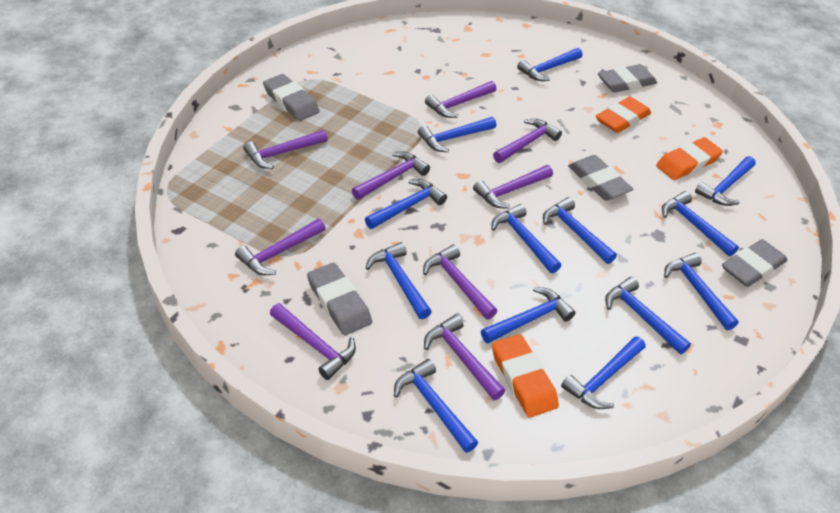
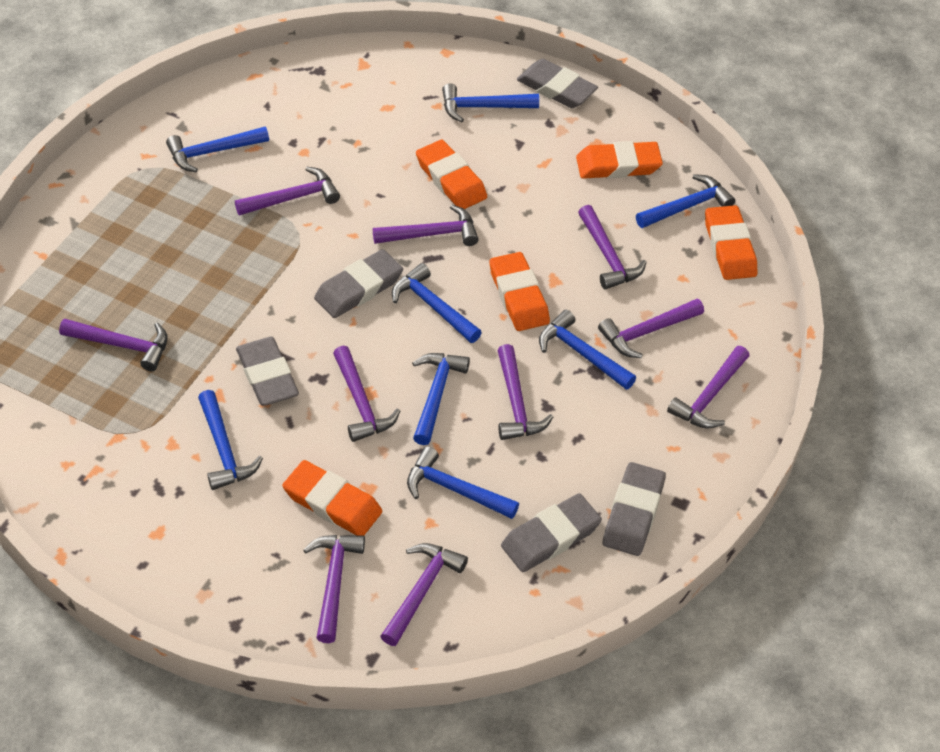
blue hammer: [365,179,447,229] [366,242,432,319] [394,359,478,453] [418,117,496,152] [481,287,576,343] [491,204,561,273] [517,48,582,81] [543,197,617,264] [561,336,645,409] [605,277,691,354] [662,191,739,256] [664,253,739,330] [695,156,756,206] = 13 -> [166,127,269,172] [198,390,263,490] [392,263,482,343] [407,446,519,519] [412,353,470,445] [442,83,539,122] [539,310,636,390] [636,174,735,228] = 8
orange eraser: [492,334,559,418] [596,97,651,133] [656,137,723,180] = 3 -> [282,460,382,535] [416,140,487,209] [489,252,550,331] [576,141,663,179] [705,205,757,280] = 5
purple hammer: [235,219,326,275] [243,130,328,169] [270,303,356,380] [352,151,430,200] [423,244,497,320] [424,314,505,400] [425,81,496,118] [473,165,553,209] [493,119,562,163] = 9 -> [59,319,168,371] [235,167,340,216] [303,535,365,643] [333,346,400,442] [373,205,479,246] [380,543,468,646] [497,344,553,440] [578,205,647,290] [598,299,704,358] [667,346,749,429] = 10

